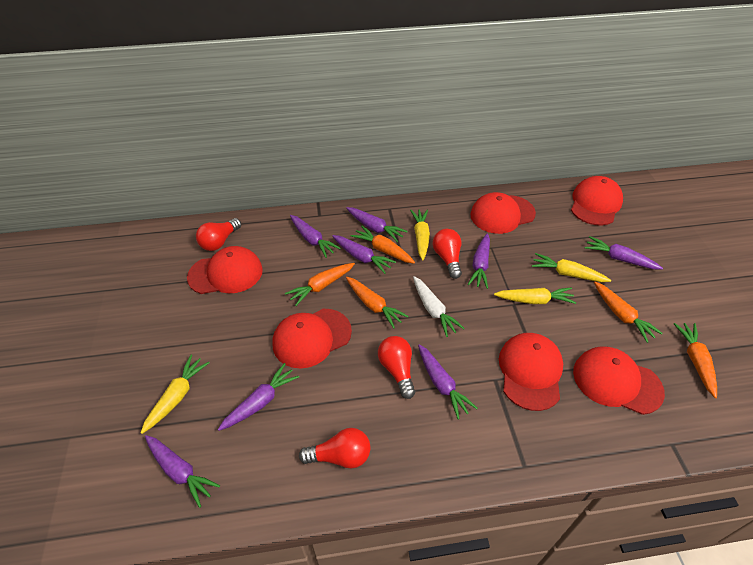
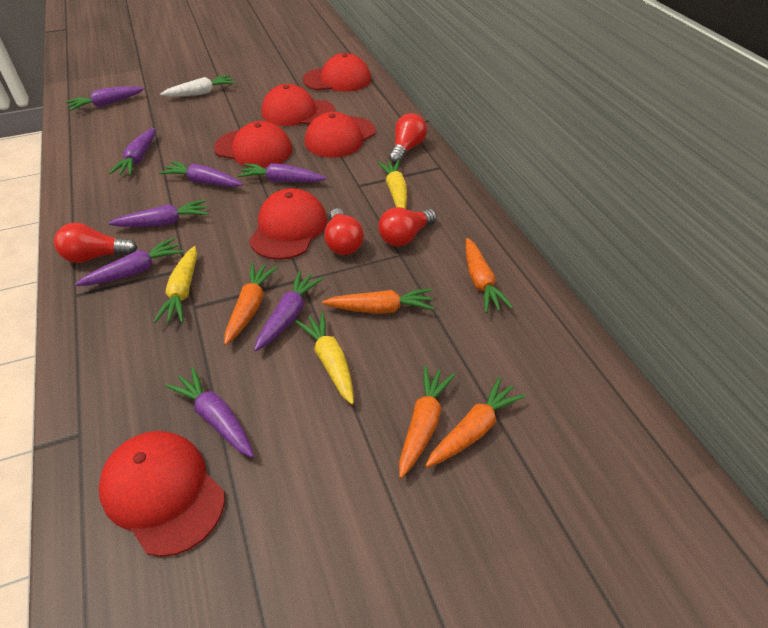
yellow carrot: [140,355,209,434] [410,209,430,260] [494,287,576,304] [532,253,611,282] = 4 -> [153,246,197,323] [296,312,354,405] [377,160,407,209] = 3

